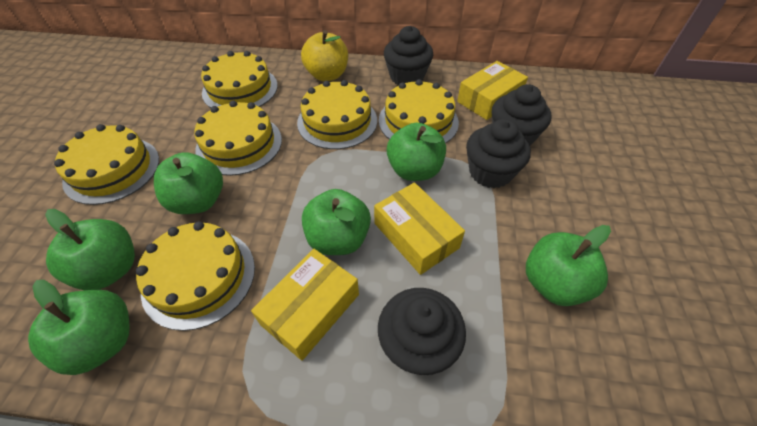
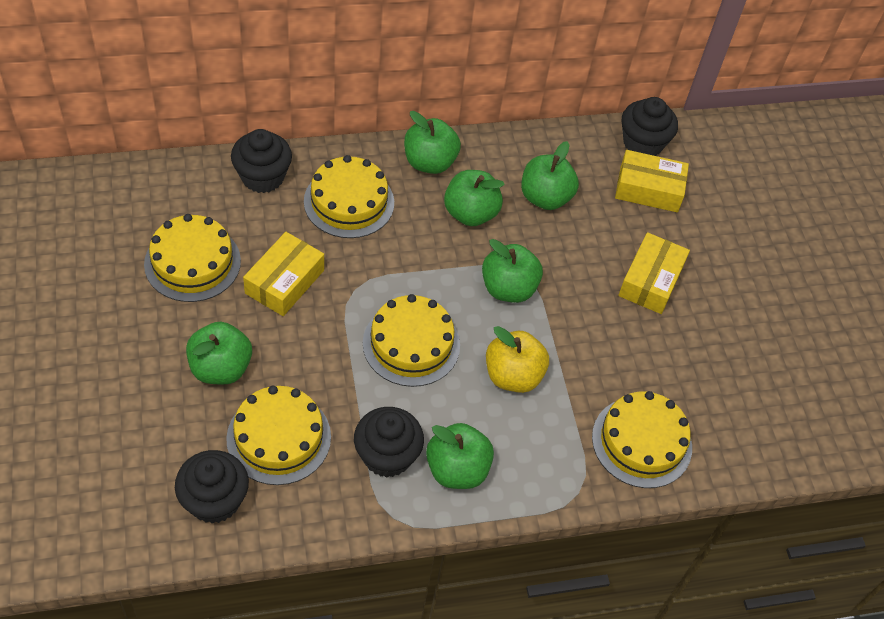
yellow cake: [54,124,159,205] [136,221,255,331] [194,101,282,176] [201,51,278,108] [297,80,377,149] [379,79,459,143] = 6 -> [144,214,241,302] [226,386,331,485] [304,155,394,238] [363,294,460,387] [592,391,692,488] = 5

